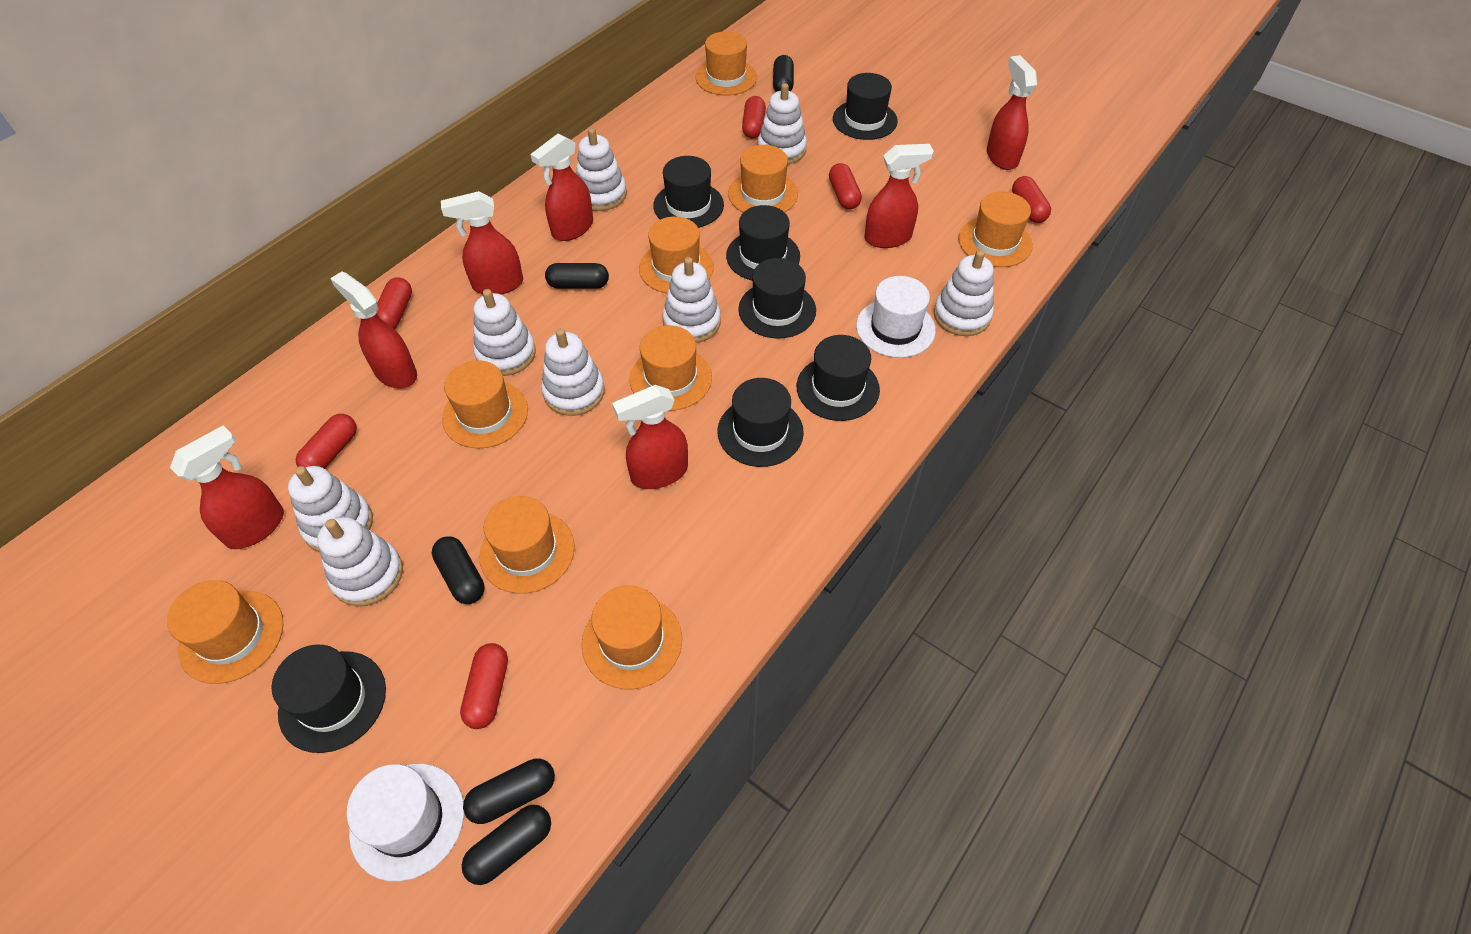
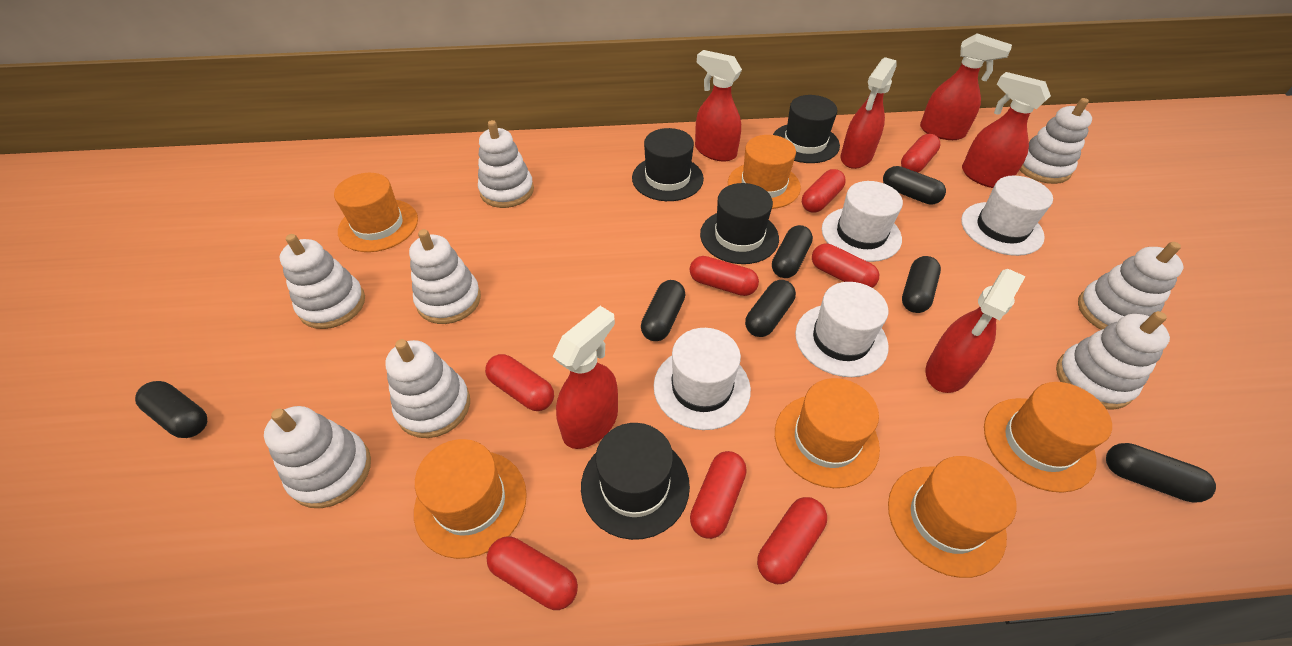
black capsule: [432,536,485,604] [462,805,551,885] [463,758,555,824] [545,263,609,289] [773,55,794,92] = 5 -> [135,381,207,438] [641,280,685,341] [745,280,796,337] [772,225,813,278] [883,166,946,205] [902,256,941,313] [1106,443,1216,502] = 7
black hat: [272,644,386,753] [653,156,724,228] [718,378,804,467] [726,205,800,281] [738,258,816,339] [797,335,880,421] [833,73,898,140] = 7 -> [581,423,690,540] [632,128,704,201] [700,183,779,264] [773,95,840,163] = 4
orange hat: [167,580,283,684] [442,360,528,449] [479,496,575,594] [582,585,682,689] [630,325,712,411] [639,216,714,293] [696,31,757,96] [728,145,798,213] [958,191,1033,267] = 9 -> [334,173,418,252] [414,439,527,559] [728,135,801,209] [775,378,880,488] [888,456,1017,578] [984,382,1112,493] = 6
red capsule: [296,414,357,469] [377,278,412,329] [460,643,508,729] [742,96,766,139] [829,163,862,209] [1012,176,1051,223] = 6 -> [485,354,554,411] [486,537,578,610] [690,256,759,296] [690,451,747,539] [757,497,827,584] [802,169,846,213] [812,244,879,288] [901,134,941,173] = 8
red spray bottle: [170,425,284,549] [330,272,417,389] [441,191,523,294] [530,134,593,241] [612,385,688,489] [865,144,934,248] [987,55,1037,170] = 7 -> [553,306,618,449] [695,50,742,162] [841,57,897,169] [920,33,1012,140] [926,269,1026,393] [962,72,1051,188] = 6
white hat: [347,764,464,882] [856,276,936,358] = 2 -> [654,328,751,430] [795,282,889,377] [822,181,903,262] [961,176,1053,256] = 4

